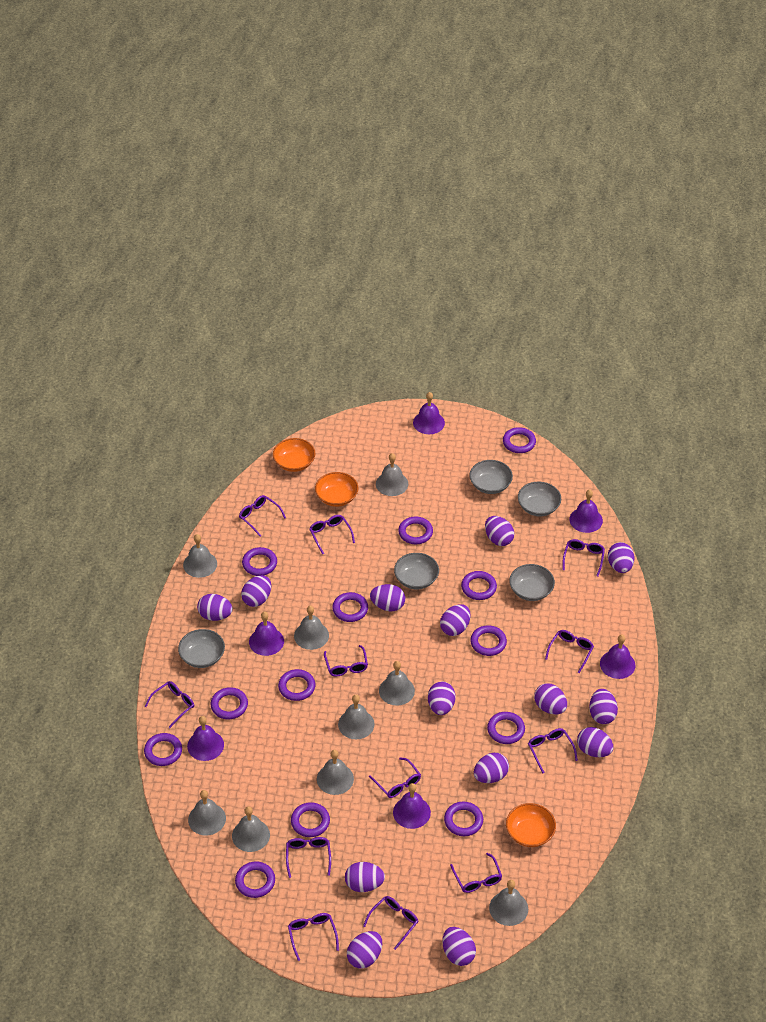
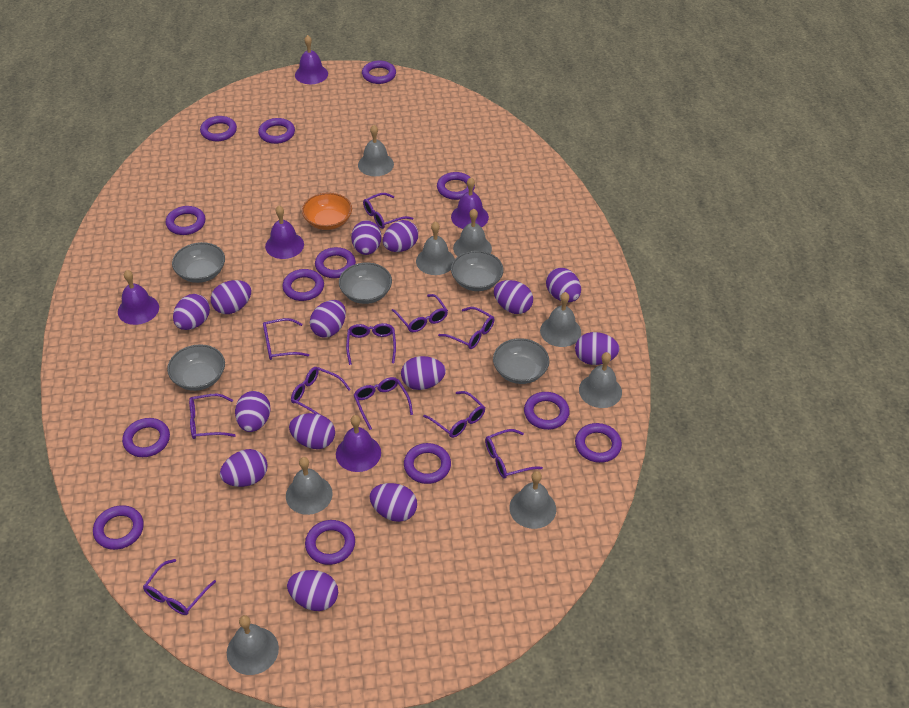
grey bell: [183,534,217,578] [188,790,226,835] [232,806,270,852] [294,606,329,650] [317,750,354,795] [338,695,375,739] [376,453,408,496] [379,661,415,706] [489,880,528,926] = 9 -> [227,615,279,675] [286,457,333,515] [358,125,394,176] [416,221,455,275] [453,209,492,257] [509,471,556,529] [540,292,581,347] [579,352,622,408] = 8
orange bowl: [273,438,316,472] [315,472,358,507] [506,803,556,847] = 3 -> [302,192,352,230] = 1
purple bell: [187,716,224,761] [249,612,284,656] [393,783,431,829] [413,392,445,434] [569,490,603,533] [600,635,635,679] = 6 -> [118,270,159,325] [265,206,304,259] [295,35,328,84] [336,415,381,472] [451,177,489,229] = 5
purple glasses: [145,681,194,728] [239,495,286,537] [286,837,331,878] [288,913,339,961] [309,515,355,555] [324,645,368,676] [363,896,418,950] [369,757,421,798] [450,853,502,893] [528,728,578,773] [545,630,594,673] [562,539,605,577] = 12 -> [143,559,216,615] [189,394,236,439] [263,318,309,360] [291,367,351,415] [346,323,396,365] [354,377,413,430] [363,193,413,229] [391,294,448,332] [423,391,485,438] [438,307,495,349] [485,429,543,479] = 11

